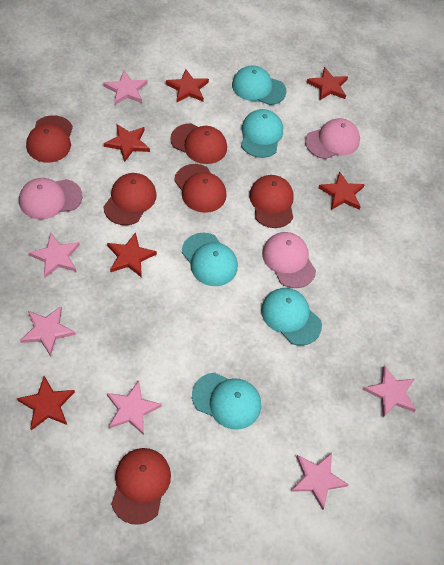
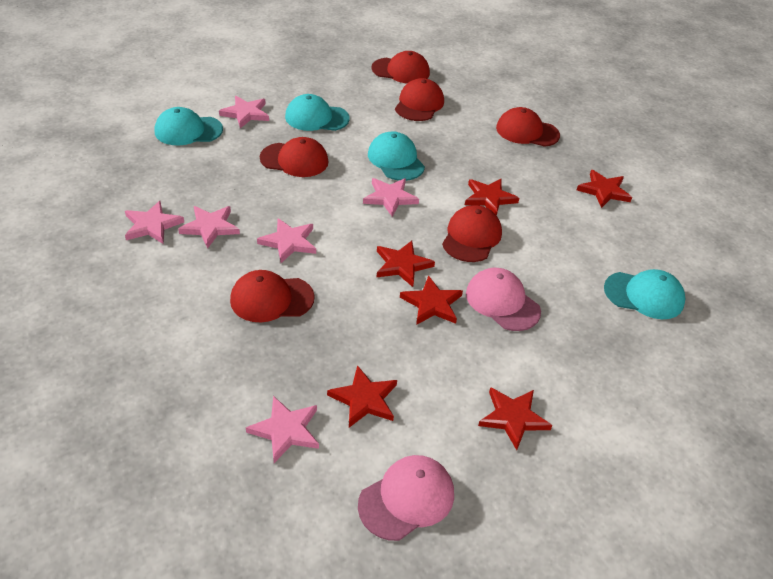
pink cap: [19,178,83,219] [262,232,316,288] [305,118,360,159] = 3 -> [358,455,454,541] [466,268,541,331] = 2
turquoise cap: [182,233,238,286] [192,372,261,430] [232,65,286,105] [241,109,283,158] [261,288,322,346] = 5 -> [155,107,223,146] [285,94,350,131] [368,131,425,181] [604,269,685,319] = 4

